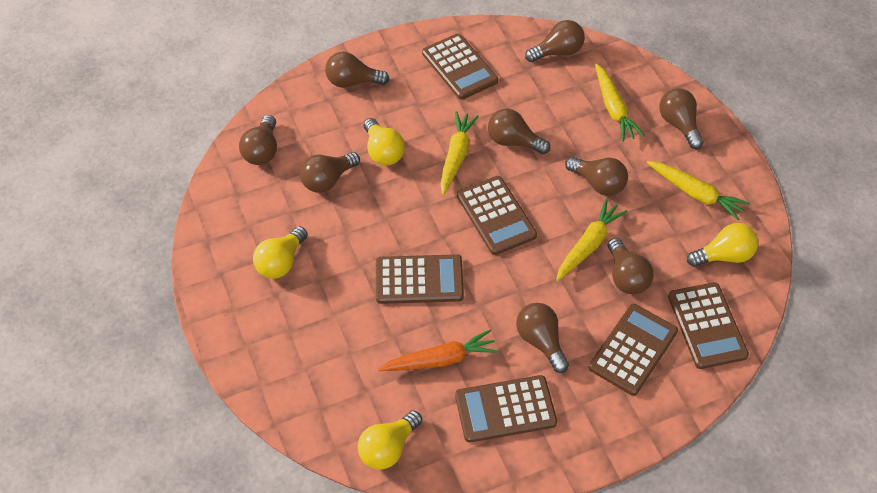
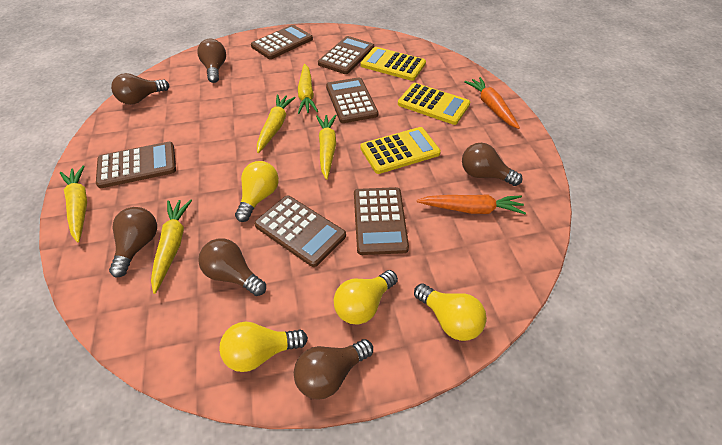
brown light bulb: [239,115,277,165] [300,152,360,193] [325,52,390,88] [488,108,550,154] [516,303,569,373] [525,20,585,62] [565,157,628,196] [608,238,654,295] [659,88,704,149] = 9 -> [109,207,157,278] [111,73,169,105] [197,39,226,83] [198,238,266,296] [294,339,373,400] [462,143,523,186] = 6
orange carrot: [378,330,499,371] = 1 -> [417,194,526,214] [464,77,520,129] = 2
yellow calculator: none = 0 -> [360,127,441,174] [361,47,426,81] [398,83,470,125] = 3
yellow carrot: [440,111,479,195] [556,199,628,281] [595,64,645,142] [647,161,750,220] = 4 -> [60,165,87,242] [151,200,192,294] [257,95,296,153] [298,64,318,114] [316,115,337,180] = 5

